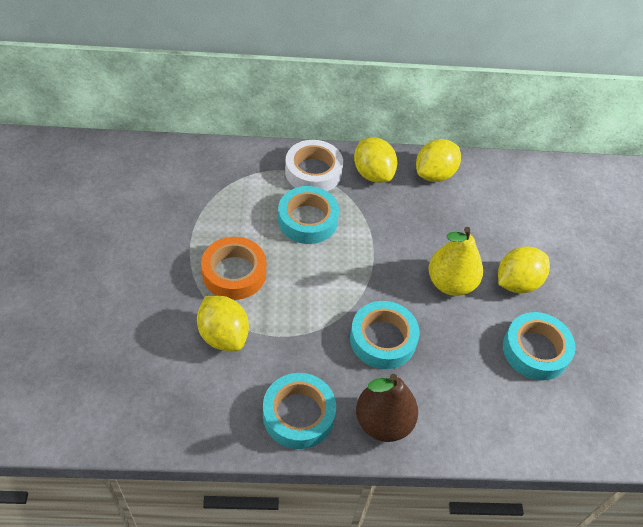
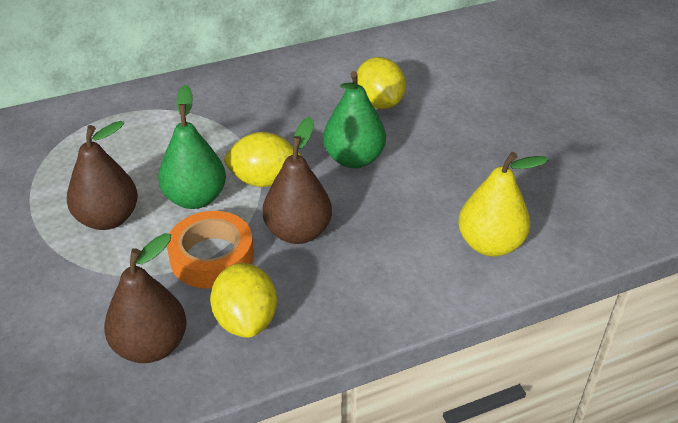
brown pear: [356,374,418,442] = 1 -> [67,121,138,230] [104,233,187,363] [262,117,332,244] = 3
green pear: none = 0 -> [158,85,226,209] [323,71,386,168] = 2
turquoise tape: [263,373,336,449] [278,186,339,244] [350,301,420,369] [503,312,575,380] = 4 -> none = 0
white tape: [285,140,343,191] = 1 -> none = 0
yellow lemon: [197,296,249,351] [354,137,397,183] [416,139,461,182] [498,246,550,293] = 4 -> [210,263,277,338] [224,132,301,187] [357,57,406,109] = 3

